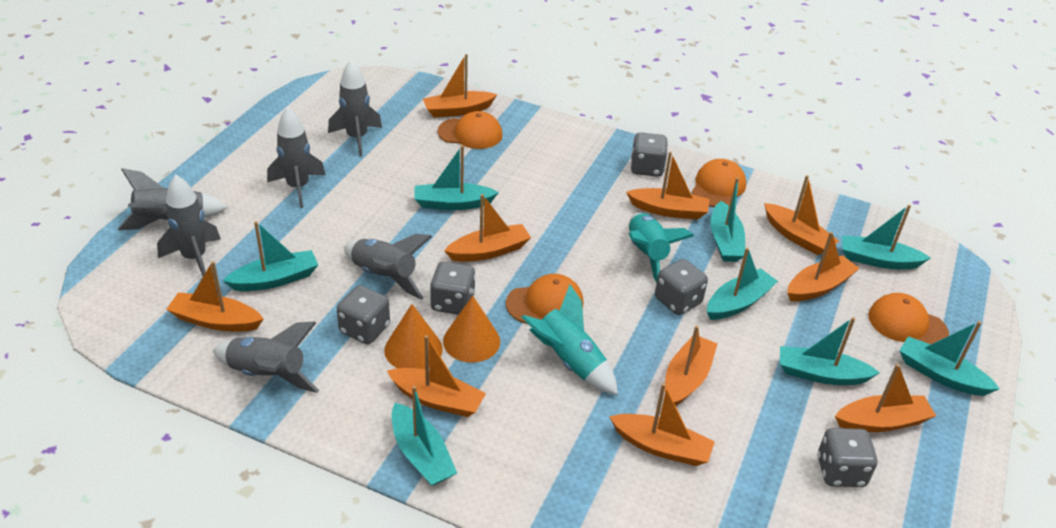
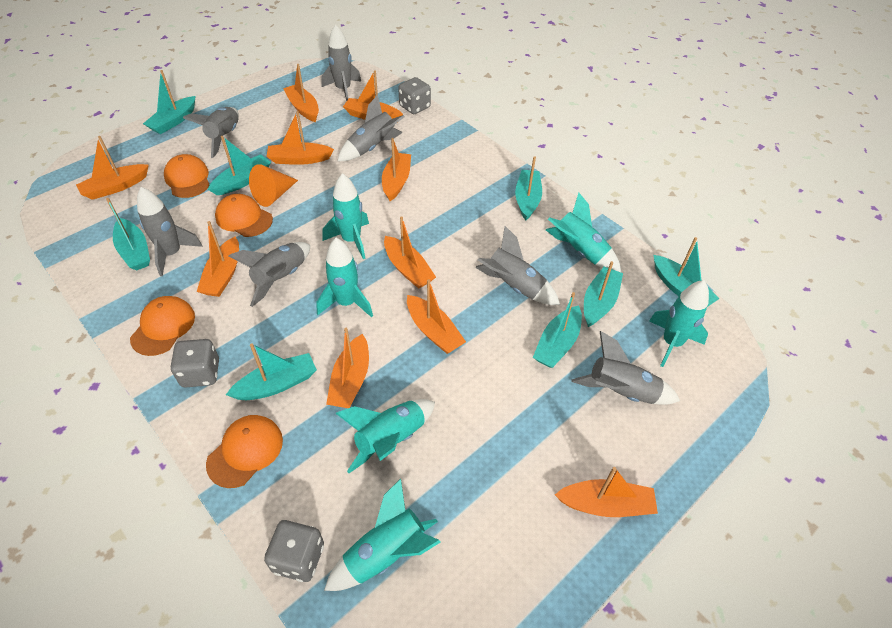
grey dice: [337,285,390,344] [430,262,476,315] [630,132,668,177] [655,259,708,315] [817,428,878,487] = 5 -> [170,339,219,388] [264,520,324,582] [398,77,431,114] = 3
grey rocket: [118,168,228,230] [157,175,221,276] [213,322,319,393] [267,107,326,208] [328,60,382,156] [344,234,432,300] = 6 -> [137,187,203,276] [183,107,239,158] [228,242,310,307] [321,24,361,101] [338,95,405,161] [475,226,560,305] [571,331,680,405] = 7
orange cone: [384,304,443,369] [443,296,500,363] = 2 -> [249,164,298,207] = 1
turquoise rocket: [521,285,618,395] [629,213,694,283] = 2 -> [316,238,373,318] [323,173,369,259] [324,478,441,591] [335,399,435,473] [546,193,621,272] [649,280,709,367] = 6

